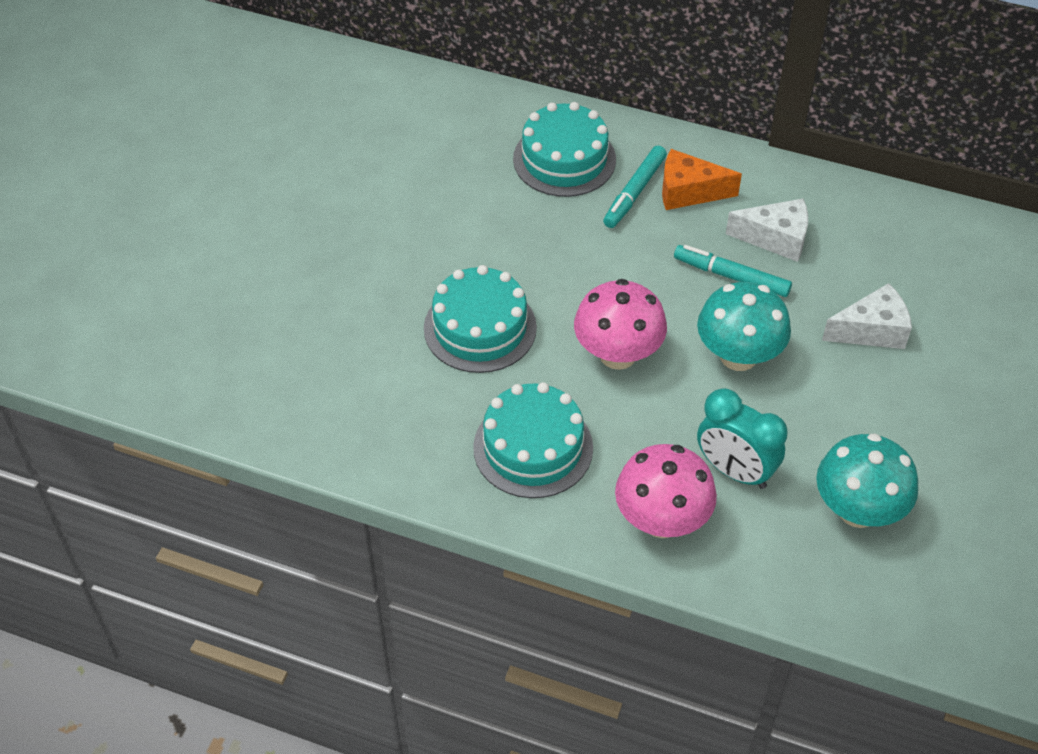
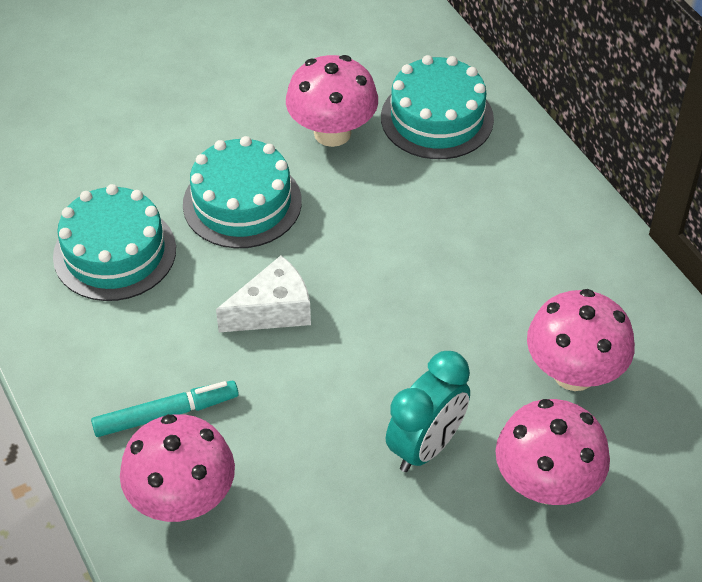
orange cheese: [662,149,742,210] = 1 -> none = 0
pink mushroom: [574,279,667,370] [615,444,717,538] = 2 -> [120,414,235,522] [286,55,378,147] [496,399,610,505] [527,289,635,391] = 4
turquoise marker: [603,146,667,228] [674,245,792,297] = 2 -> [91,381,239,437] = 1
turquoise mushroom: [697,282,791,371] [816,433,918,528] = 2 -> none = 0
white cheese: [726,198,808,262] [822,283,912,349] = 2 -> [216,256,311,332] = 1

